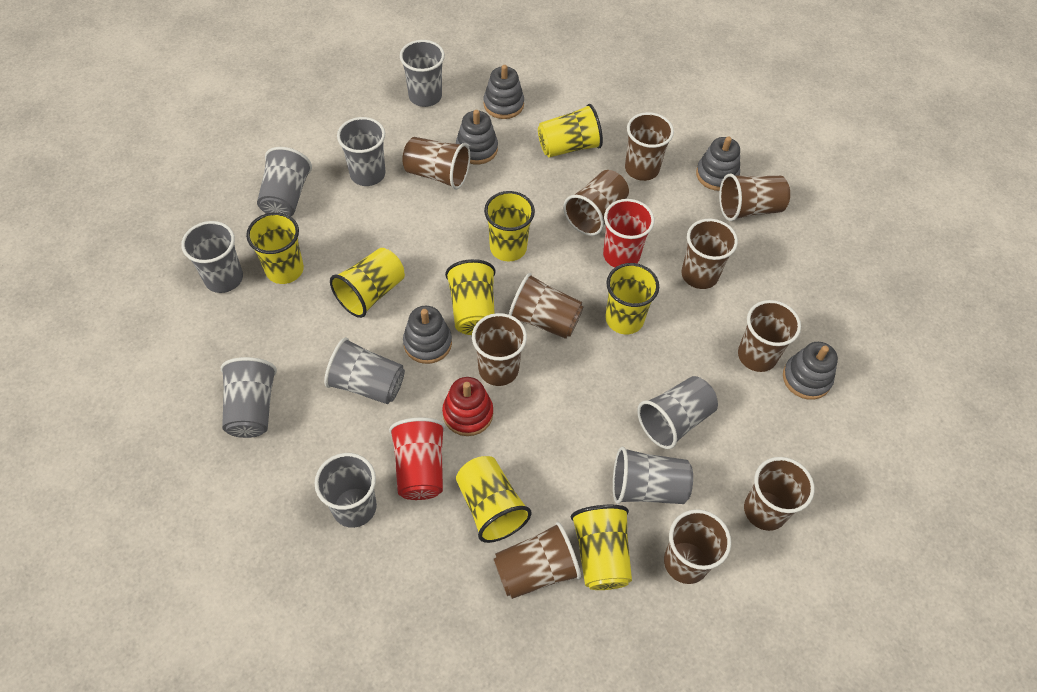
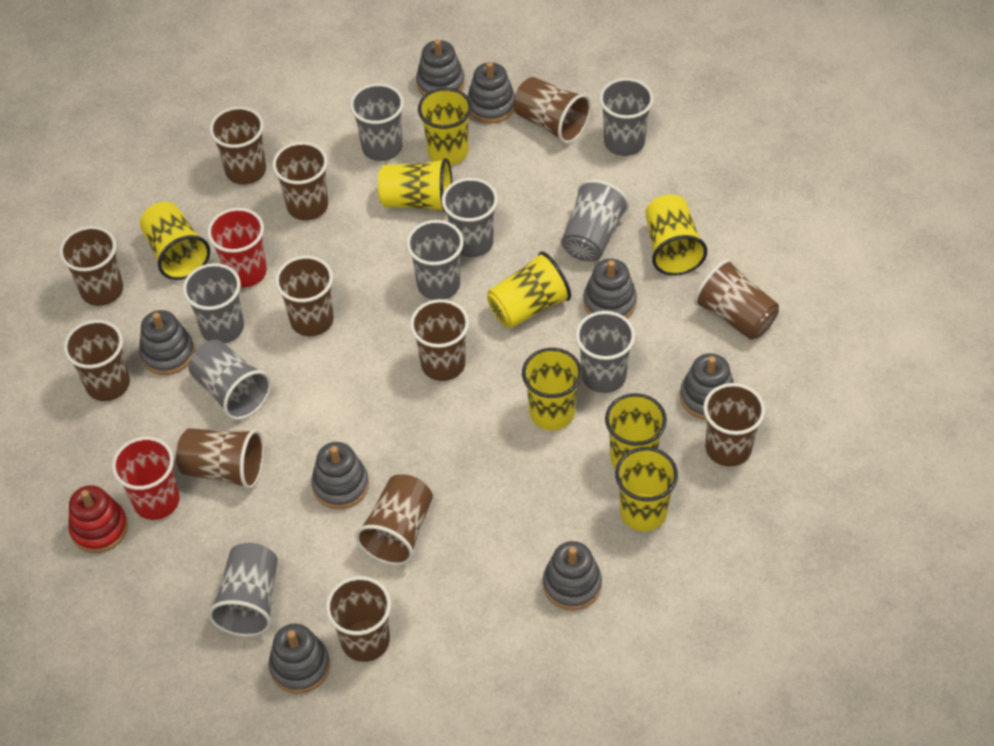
brown cup: [402,137,470,190] [472,313,527,386] [494,522,581,599] [509,273,584,339] [563,170,629,236] [625,112,674,181] [664,509,731,584] [681,219,738,289] [719,174,790,221] [738,300,801,372] [744,457,815,531] = 11 -> [59,226,123,306] [64,320,130,401] [176,428,264,489] [209,107,266,185] [272,142,328,220] [275,256,334,336] [326,576,391,662] [355,474,433,565] [410,299,469,381] [514,77,591,144] [694,259,779,340] [703,383,765,467] = 12
grey stacking toy: [403,306,452,364] [456,110,498,164] [483,65,524,119] [696,136,740,191] [783,342,838,400] = 5 -> [139,310,195,375] [269,624,330,694] [311,442,369,509] [416,39,465,96] [467,62,515,124] [543,541,602,610] [583,259,637,318] [680,353,734,420] = 8

